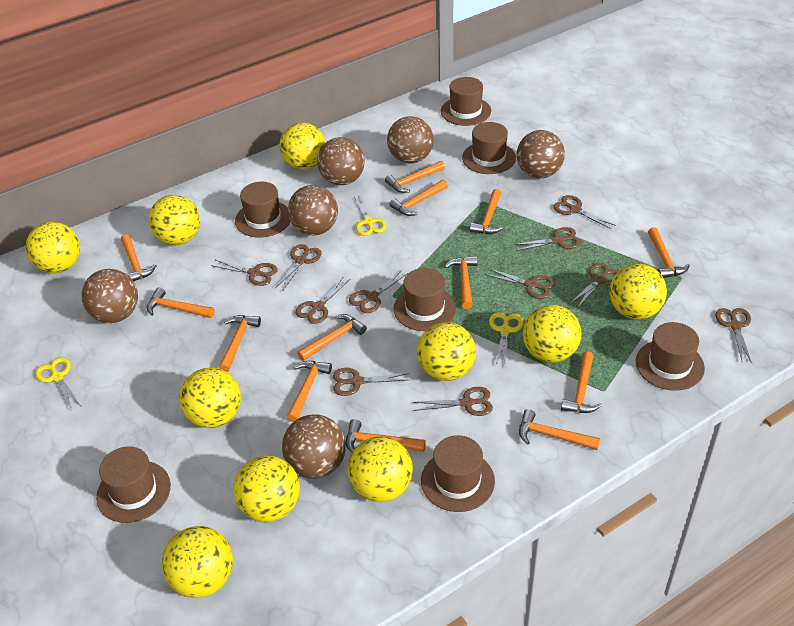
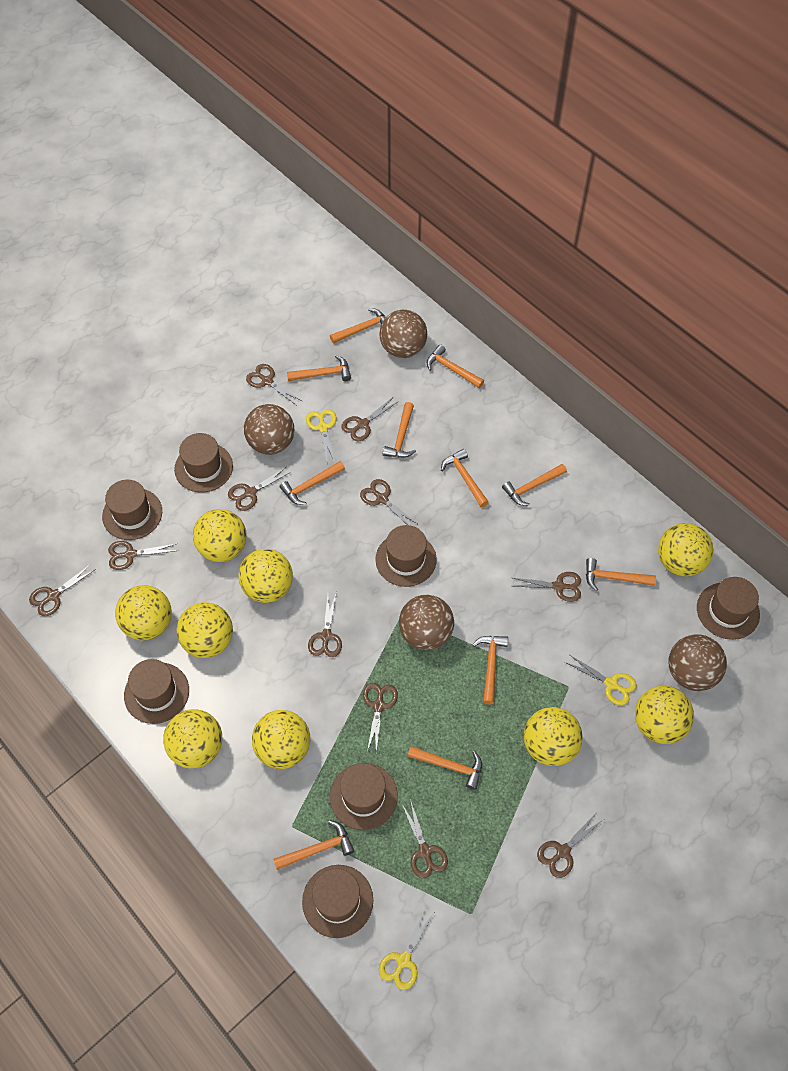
brown ball: [81,269,138,323] [282,414,346,479] [288,185,338,235] [317,137,365,185] [387,116,433,163] [517,130,565,178] = 6 -> [244,404,294,455] [379,310,427,358] [399,595,454,650] [669,634,727,691] = 4
orange hammer: [121,234,157,281] [147,287,215,318] [219,315,261,372] [287,361,332,422] [297,314,367,361] [346,419,426,452] [385,161,445,193] [389,180,448,216] [444,256,478,309] [470,189,503,234] [519,409,600,450] [561,351,601,413] [648,227,690,278] = 13 -> [274,820,354,870] [280,461,345,505] [287,355,351,381] [330,308,386,344] [383,402,416,458] [407,746,482,790] [427,344,484,388] [441,449,489,507] [472,636,508,705] [502,464,567,506] [586,558,656,591] = 11
yellow ball: [26,222,80,273] [149,195,200,245] [162,526,233,598] [179,368,241,428] [234,455,300,522] [279,123,326,170] [348,436,413,502] [417,322,476,381] [523,305,581,363] [609,264,667,319] = 10 -> [115,585,172,640] [163,709,222,768] [177,602,233,658] [193,509,247,562] [238,549,293,603] [252,710,310,769] [524,707,583,766] [635,686,694,744] [658,523,713,576] = 9

